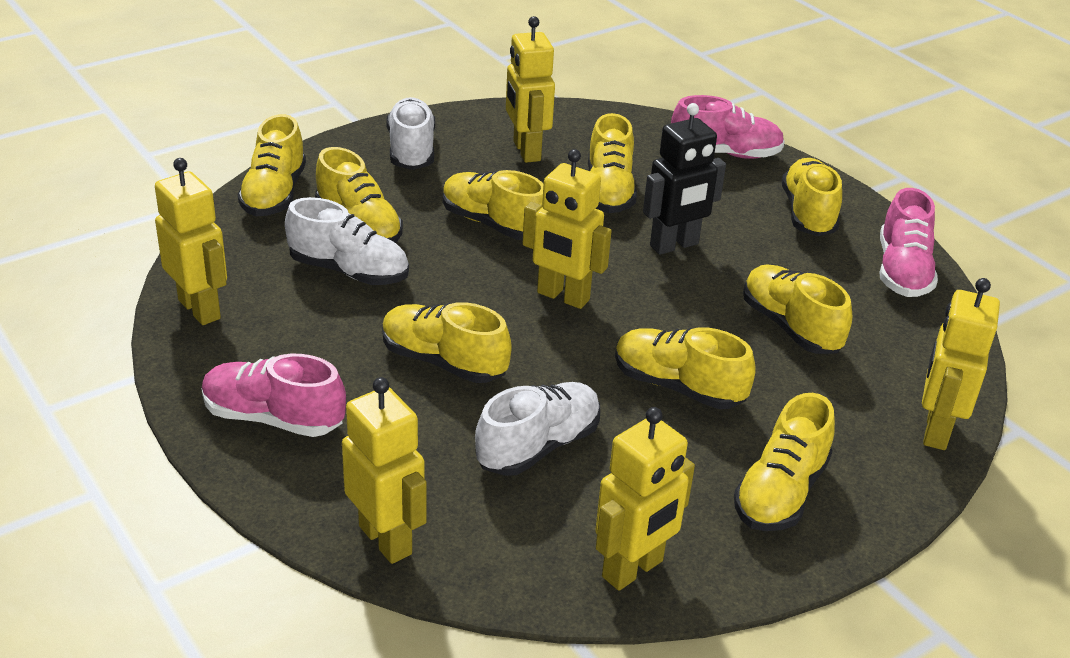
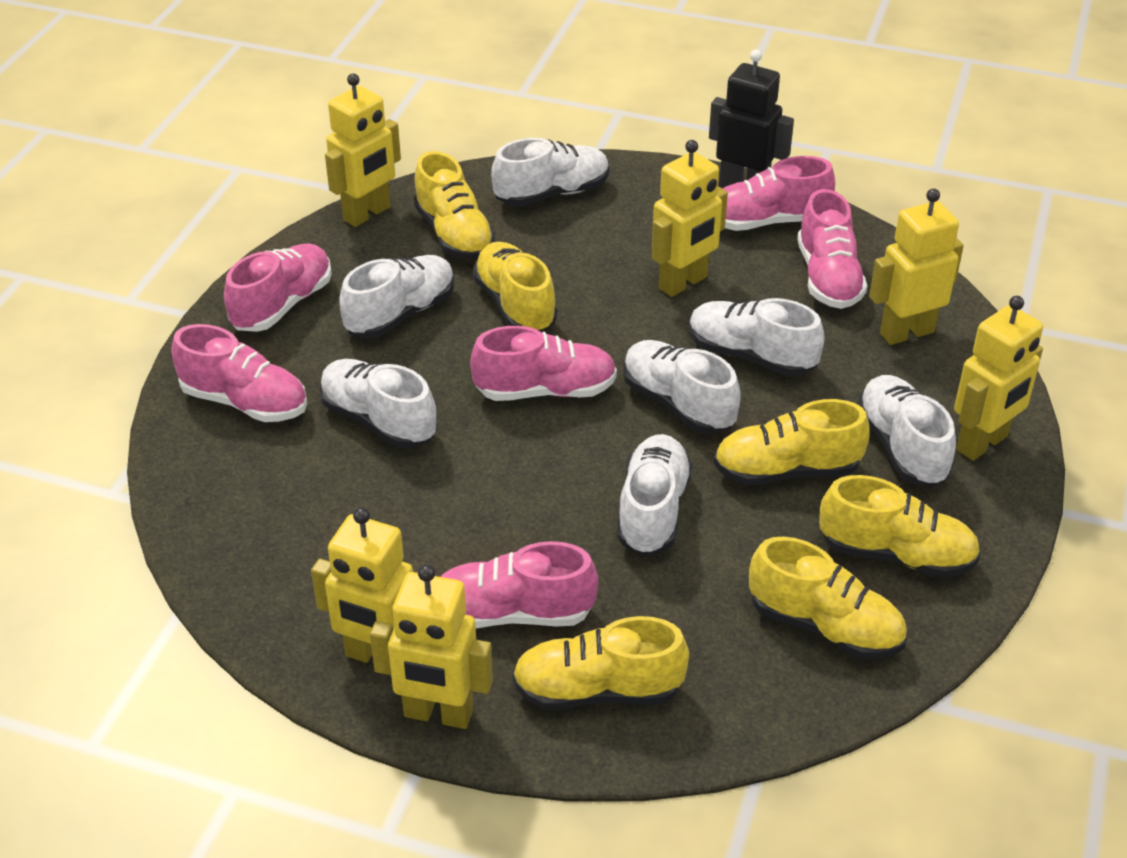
pink shoe: [202,354,346,437] [671,95,785,159] [880,188,938,297] = 3 -> [172,324,307,422] [224,244,332,332] [440,541,598,628] [470,326,617,401] [722,156,835,231] [797,189,867,309] = 6
white shoe: [285,197,409,285] [386,97,435,170] [475,382,600,476] = 3 -> [319,359,437,448] [339,255,455,338] [491,138,609,206] [617,434,693,556] [623,340,741,434] [689,298,825,376] [858,375,956,487] = 7
yellow shoe: [238,114,306,216] [315,147,403,243] [382,302,512,383] [443,170,543,240] [588,113,637,213] [615,327,756,409] [734,393,835,531] [743,264,852,354] [782,158,842,236] = 9 -> [414,151,496,260] [473,242,557,332] [512,616,689,710] [714,399,870,486] [749,536,907,659] [819,475,981,578] = 6

